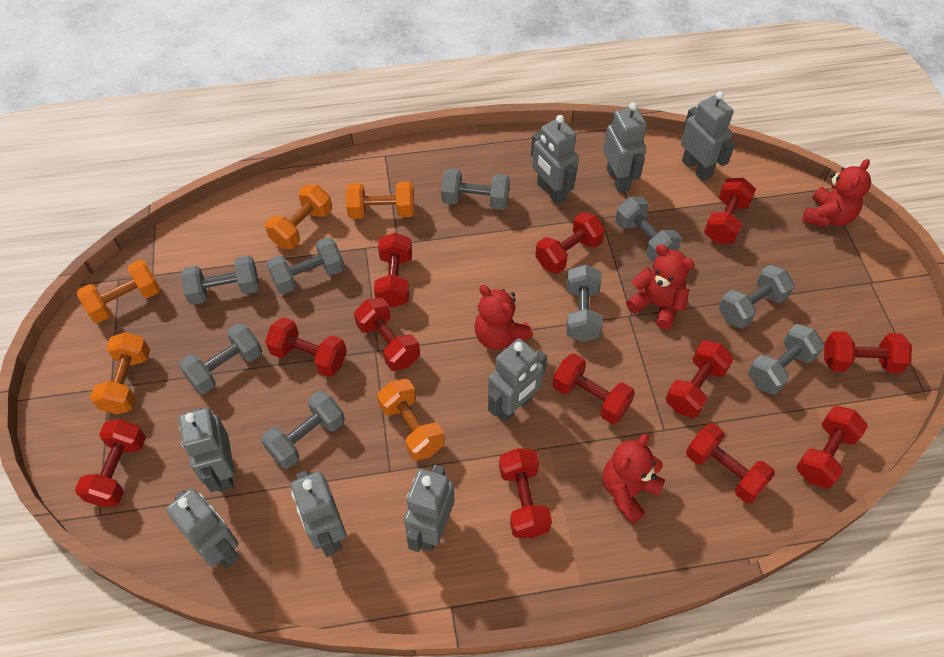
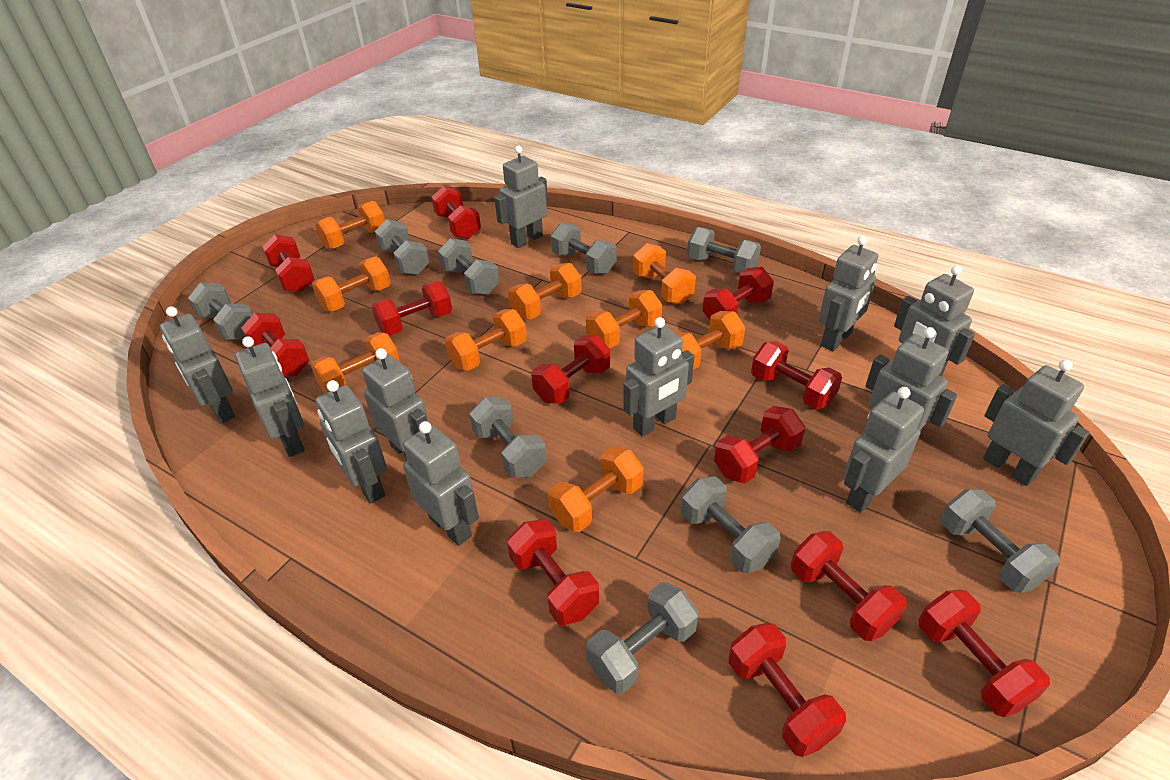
grey robot: [166,488,239,569] [179,408,235,492] [291,471,346,557] [404,464,454,552] [488,339,547,423] [531,115,579,204] [603,102,647,193] [681,91,735,181] = 8 -> [160,306,235,424] [235,336,305,457] [315,380,387,504] [362,348,429,461] [403,421,479,546] [494,146,548,248] [623,317,694,437] [819,236,878,351] [844,387,924,513] [866,327,957,432] [894,265,975,377] [983,359,1090,486] = 12
orange dumbbell: [77,260,160,323] [90,332,150,414] [265,185,332,249] [346,181,414,219] [377,379,445,461] = 5 -> [311,332,400,394] [312,256,391,312] [315,201,385,250] [445,309,527,371] [508,263,582,319] [548,446,644,532] [586,290,662,349] [633,243,696,304] [675,311,745,370] = 9
red teddy bear: [474,285,533,350] [603,433,665,524] [626,244,695,330] [802,159,871,227] = 4 -> none = 0

